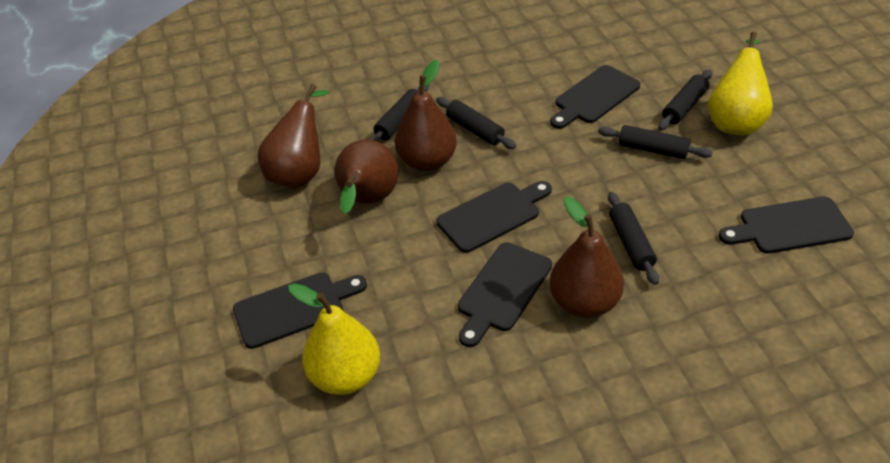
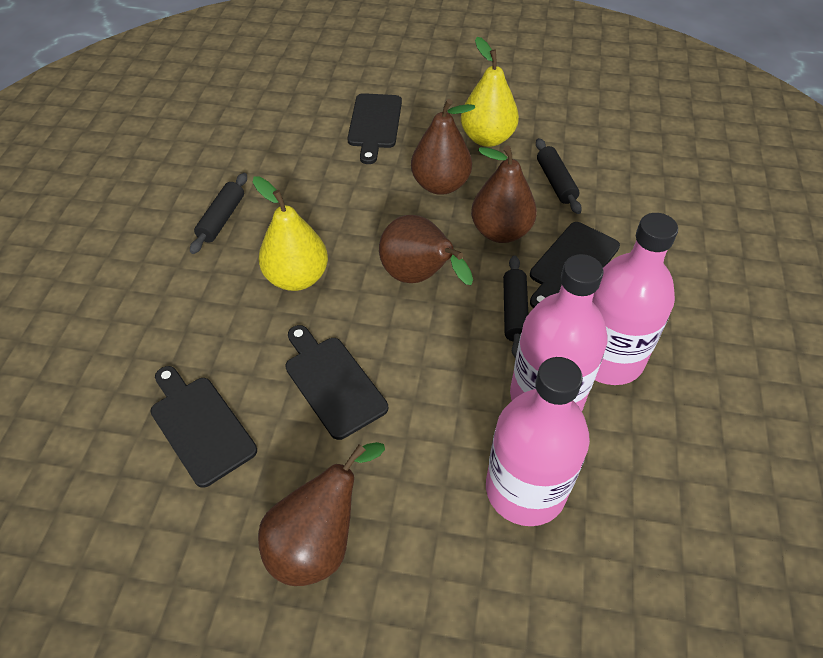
black cutting board: [233,272,367,349] [436,181,552,253] [458,242,552,347] [550,65,641,129] [719,197,854,254] = 5 -> [150,366,257,488] [285,325,388,440] [347,93,402,164] [530,222,620,308] = 4
black rolling pin: [368,85,429,141] [436,97,516,149] [598,125,713,159] [608,192,659,285] [658,69,712,130] = 5 -> [190,173,247,254] [503,255,528,359] [536,138,582,214] = 3
pink bottle: none = 0 -> [486,357,590,526] [510,254,608,411] [592,213,678,385] = 3

